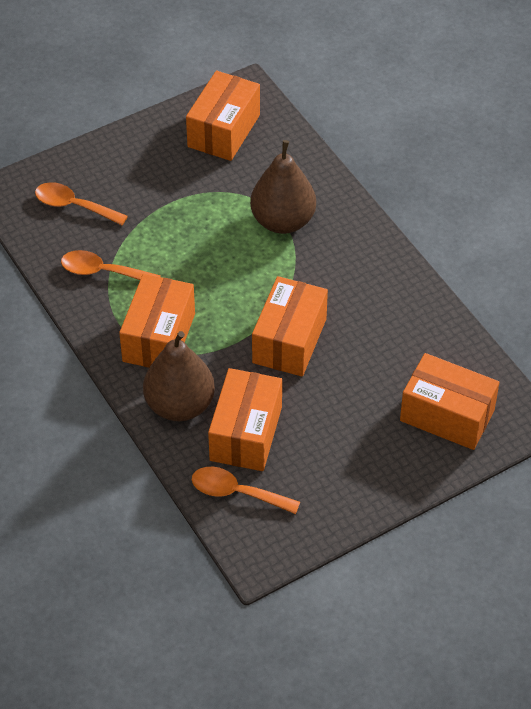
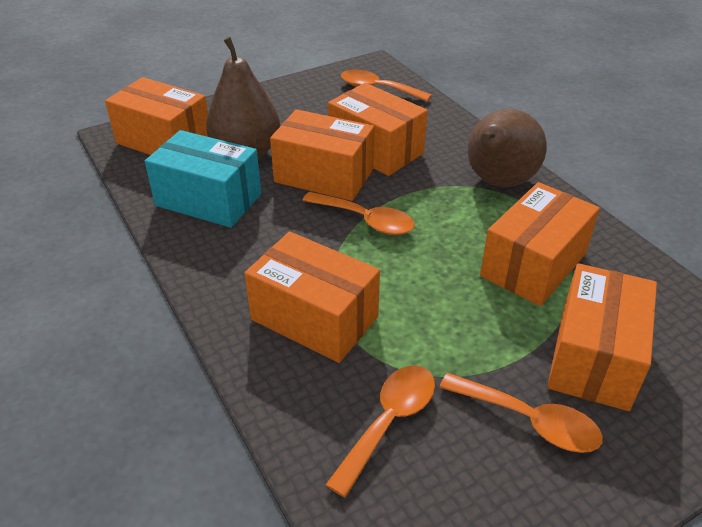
orange box: [119,274,195,368] [186,71,260,161] [208,368,282,471] [252,276,328,377] [400,353,500,450] = 5 -> [105,77,208,155] [244,231,380,363] [270,109,374,201] [328,83,428,176] [480,182,600,306] [547,263,657,411] = 6
orange spoon: [35,182,128,225] [61,250,161,280] [192,467,300,514] = 3 -> [302,192,415,235] [326,366,435,498] [341,70,432,101] [439,373,603,453] = 4
turquoise box: none = 0 -> [145,130,261,228] = 1

